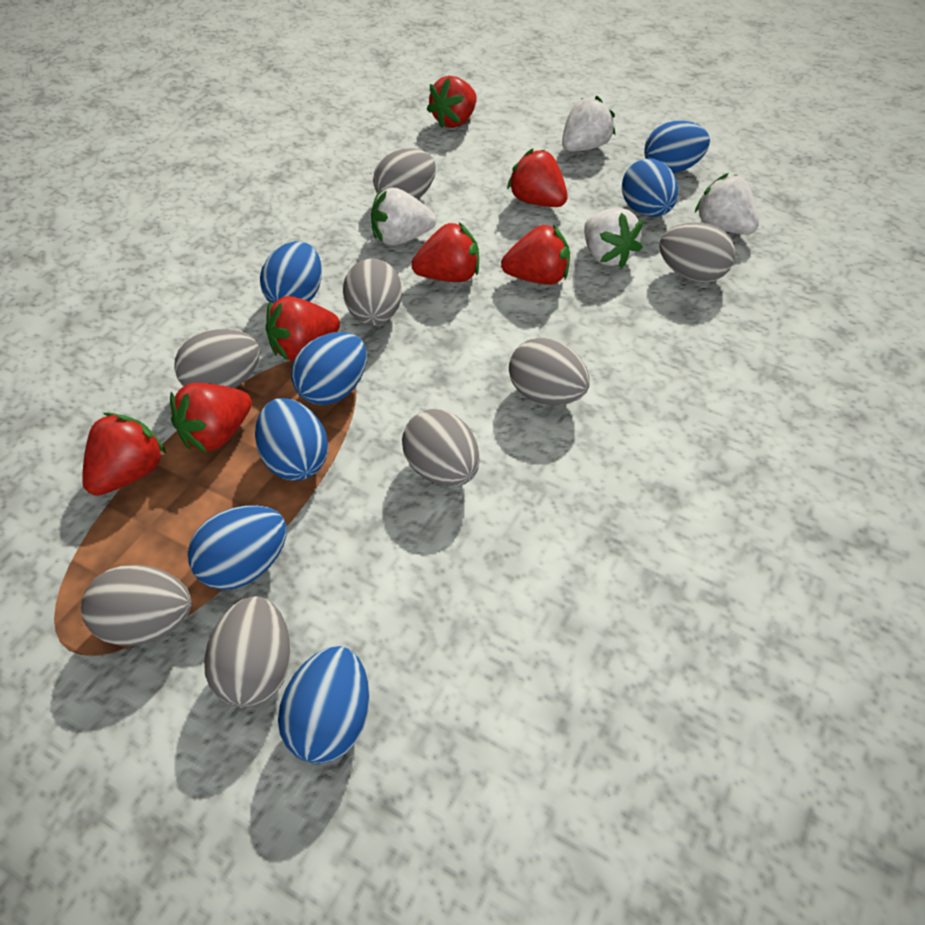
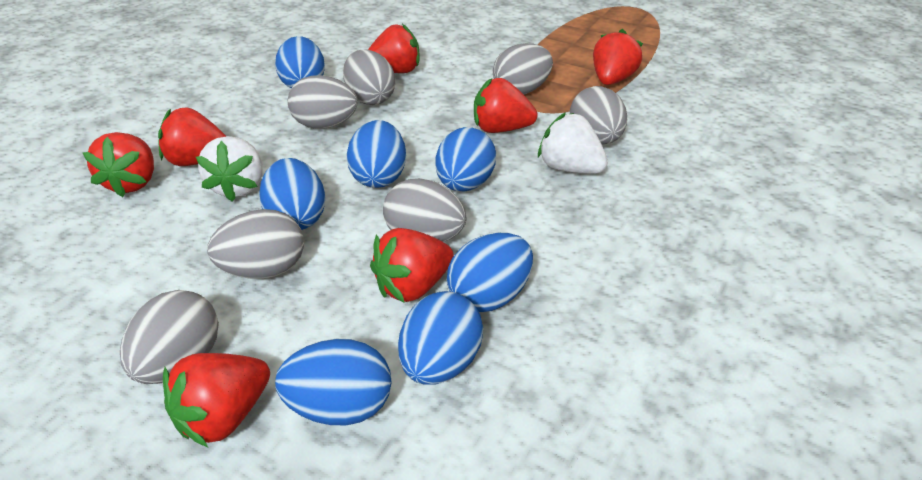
grey egg: [81,565,192,646] [174,329,260,388] [204,596,291,708] [343,258,402,326] [373,148,436,199] [402,409,480,487] [509,337,590,405] [659,222,735,283] = 8 -> [120,290,219,384] [207,209,304,279] [288,75,358,129] [343,49,396,105] [383,178,467,242] [493,43,553,95] [570,86,627,145] = 7
white strawberry: [371,187,436,246] [562,96,616,151] [584,208,643,268] [695,173,759,235] = 4 -> [196,136,263,202] [538,112,608,174] = 2

